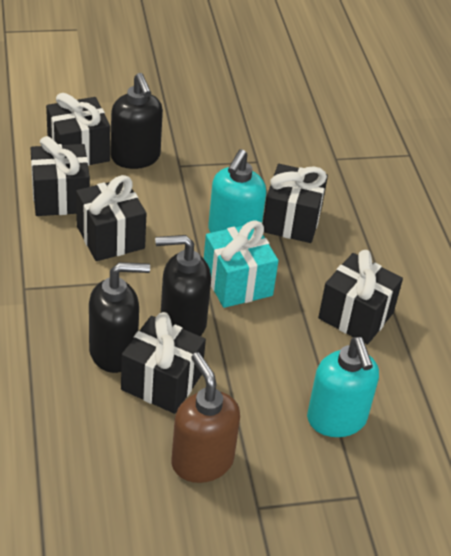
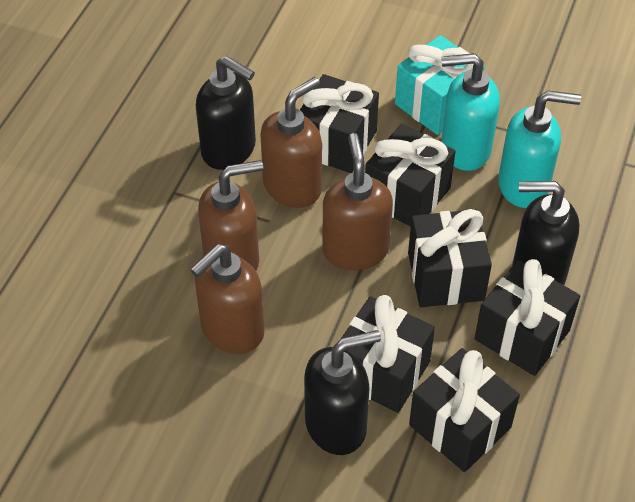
brown soap dispenser: [171,352,240,483] = 1 -> [190,244,265,354] [198,160,263,271] [260,77,322,208] [323,133,393,270] = 4

